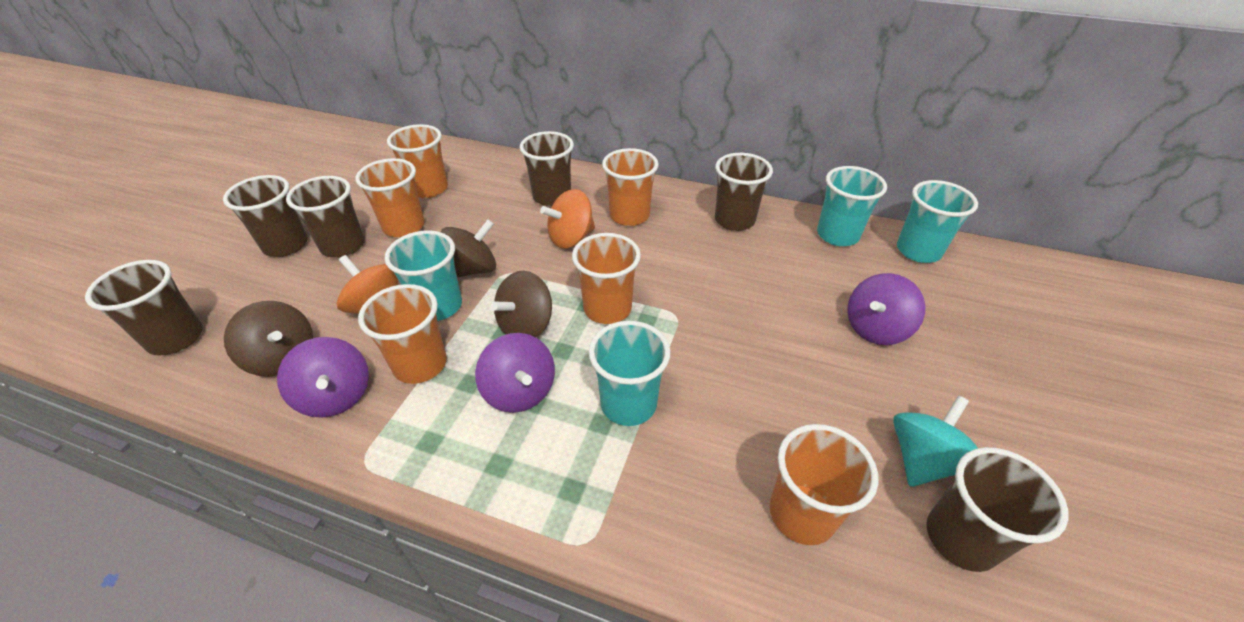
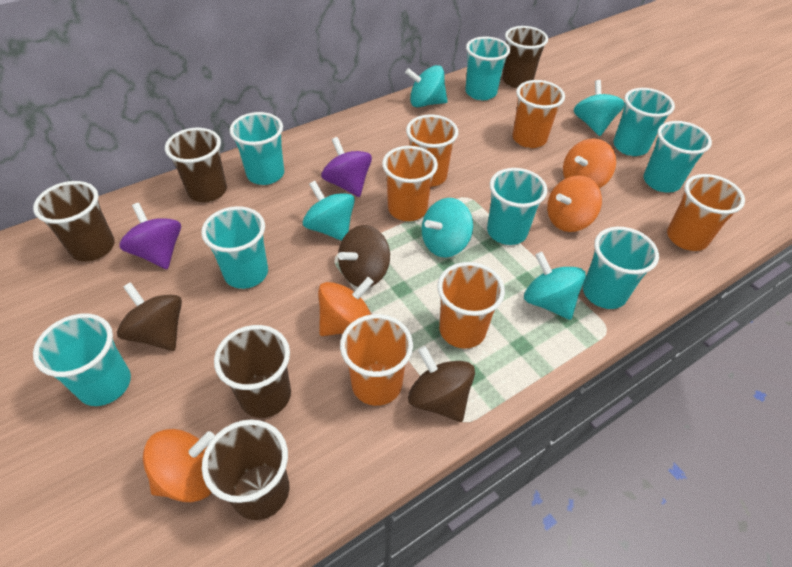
brown cup: [85,260,203,355] [223,175,308,257] [286,176,365,258] [520,131,574,206] [715,153,773,231] [926,447,1069,572] = 6 -> [33,181,115,261] [165,128,227,202] [202,420,289,520] [214,325,291,418] [502,26,548,88] = 5
orange spinning top: [337,255,399,314] [540,189,595,248] = 2 -> [143,429,215,502] [318,277,374,336] [547,175,602,232] [563,139,616,189] = 4
purple spinning top: [277,337,369,418] [475,333,555,413] [847,273,925,345] = 3 -> [119,203,181,269] [321,137,372,197] = 2
turquoise cup: [385,230,462,321] [589,321,670,426] [817,166,887,246] [897,180,978,263] = 4 -> [33,313,131,406] [201,206,268,289] [230,112,284,185] [465,37,510,100] [487,168,547,245] [583,227,659,309] [613,88,675,156] [643,121,712,193] = 8
turquoise spinning top: [893,396,978,487] = 1 -> [303,181,355,241] [405,65,448,107] [422,198,473,258] [524,252,586,320] [574,80,625,136] = 5

